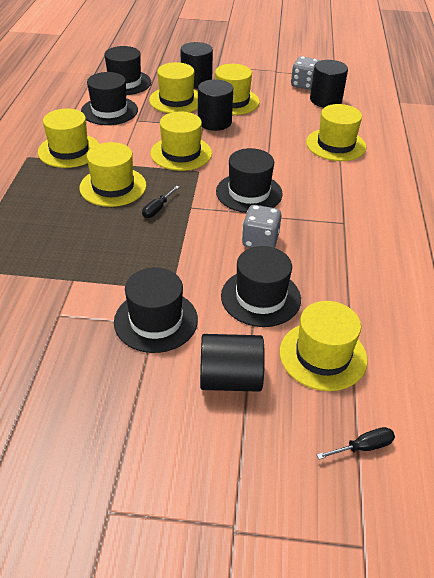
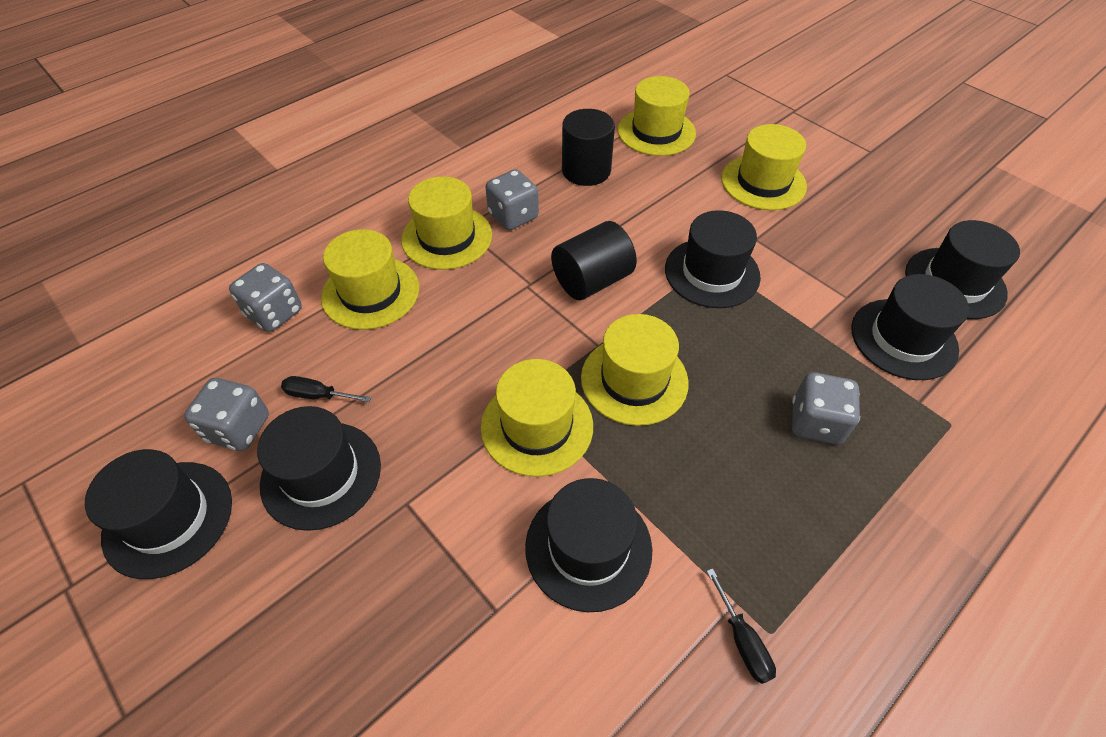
black cylinder: [180,42,213,89] [198,79,233,131] [200,334,265,392] [310,60,348,107] = 4 -> [551,221,637,300] [562,109,615,186] = 2
black hat: [81,72,138,125] [104,46,151,95] [114,268,198,353] [216,148,283,213] [221,246,301,327] = 5 -> [85,449,232,579] [257,406,381,531] [525,478,652,612] [665,210,761,308] [851,274,969,380] [905,220,1020,319] = 6
grey dice: [242,205,282,248] [291,57,320,90] = 2 -> [184,378,269,451] [229,263,302,332] [485,169,539,230] [792,372,860,444] = 4
yellow hat: [38,109,99,168] [79,142,146,207] [149,62,198,113] [150,112,212,171] [215,64,260,115] [280,301,368,391] [306,104,366,161] = 7 -> [321,229,419,330] [401,176,492,270] [481,359,593,477] [581,314,689,426] [617,76,696,156] [721,124,807,210] = 6

